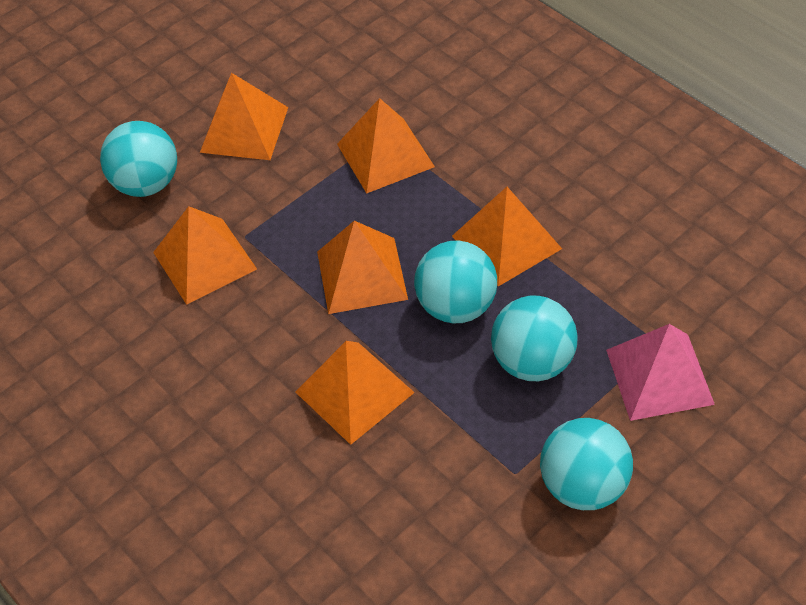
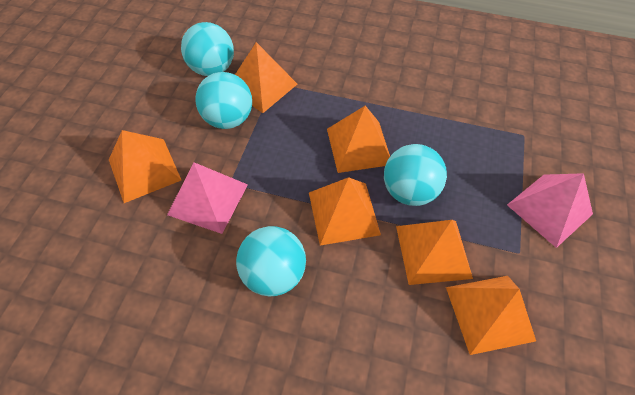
pink pyramid: [606,324,715,421] = 1 -> [167,162,248,234] [507,173,593,248] = 2

